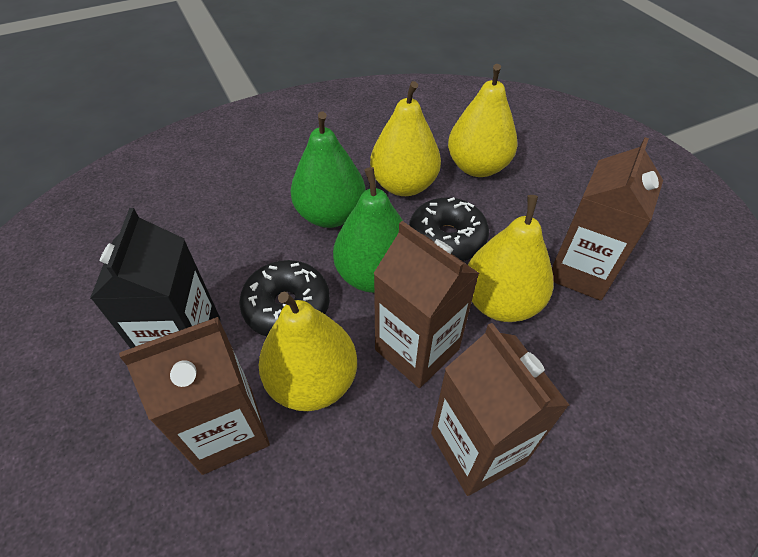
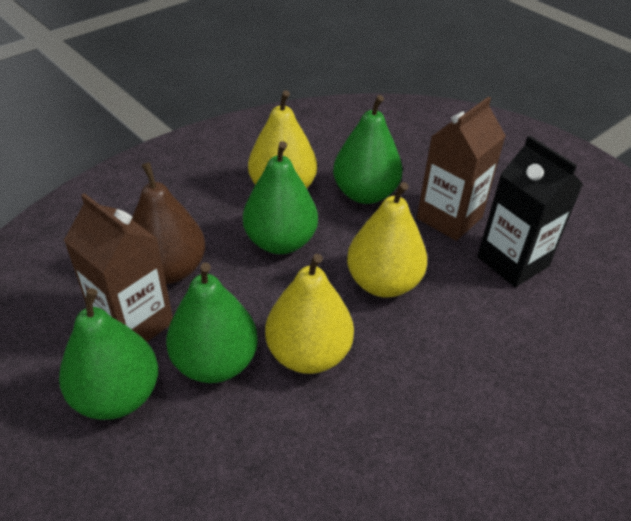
black donut: [239,260,330,336] [409,197,489,261] = 2 -> none = 0
brown carton: [119,317,270,475] [373,221,480,388] [431,323,569,496] [552,137,663,301] = 4 -> [64,193,173,342] [417,96,506,241] = 2
brown pear: none = 0 -> [132,162,205,284] = 1
green pear: [291,112,366,228] [333,167,403,293] = 2 -> [59,288,158,420] [166,262,258,383] [243,141,318,254] [333,95,403,204] = 4
yellow pear: [259,291,357,411] [370,81,441,196] [448,64,518,177] [468,195,554,322] = 4 -> [248,90,317,188] [265,254,354,374] [347,182,427,298] = 3

